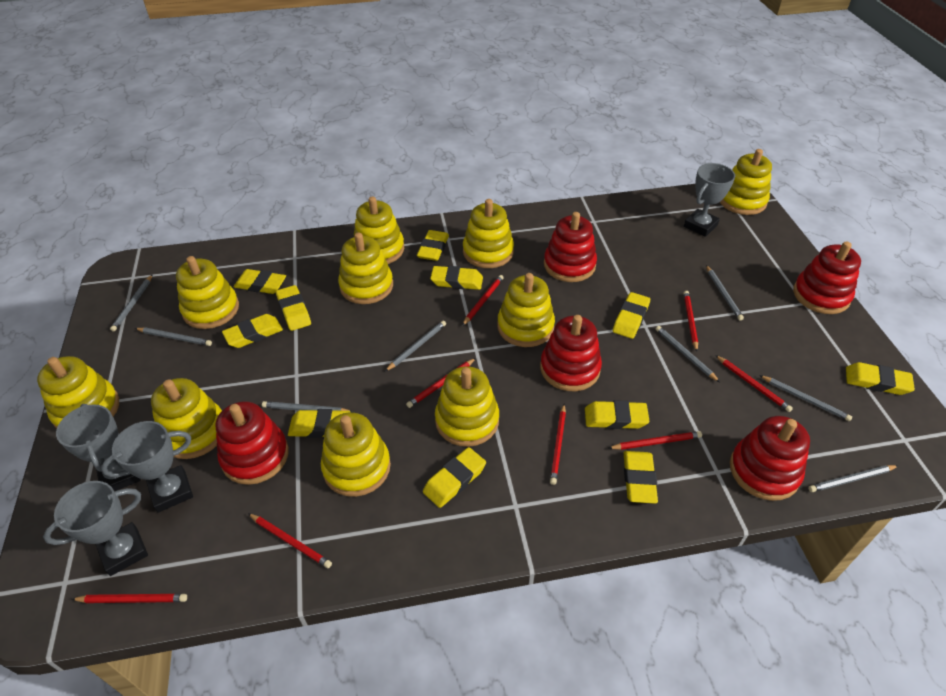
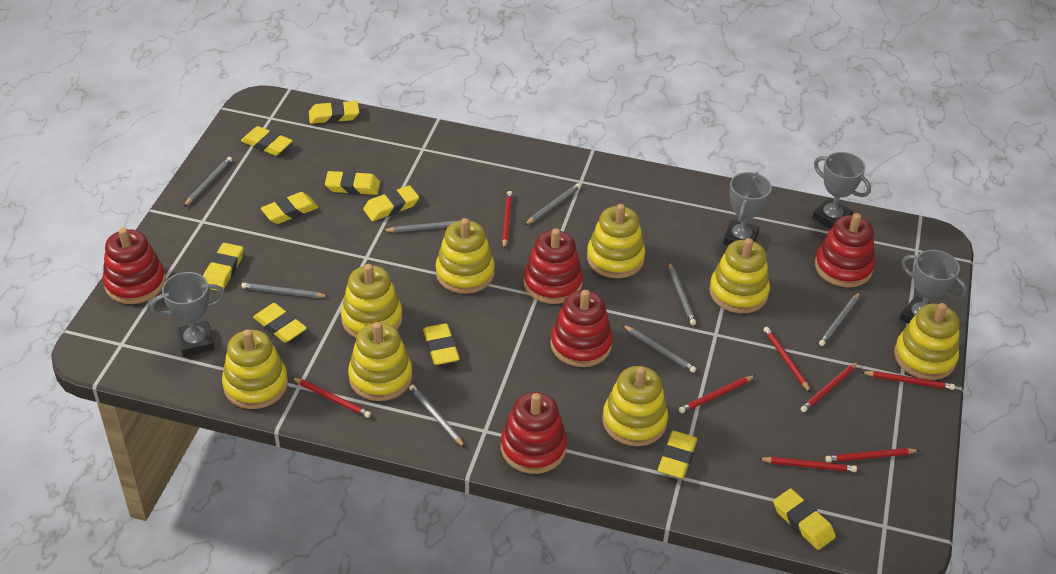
yellow eraser: [222,314,283,348] [234,269,286,294] [276,285,311,331] [288,409,351,438] [417,230,449,261] [423,447,486,508] [430,266,483,290] [585,400,649,429] [613,292,650,339] [624,451,658,504] [846,362,915,395] = 11 -> [203,243,243,291] [241,126,293,156] [253,303,307,343] [261,192,318,224] [309,101,359,124] [325,171,380,195] [363,185,419,221] [423,323,460,365] [658,431,698,478] [773,489,836,550] = 10
yellow stacking toy: [37,356,119,429] [151,378,222,459] [176,256,239,329] [321,412,391,497] [338,233,393,304] [354,196,404,264] [435,366,499,447] [463,199,514,268] [497,273,555,347] [720,149,772,215] = 10 -> [222,330,288,409] [341,264,403,338] [348,322,413,401] [436,218,495,294] [587,204,645,278] [603,366,668,446] [709,238,770,313] [894,303,959,380] = 8

